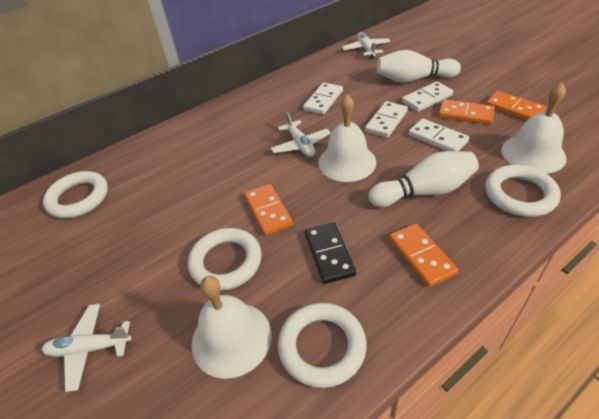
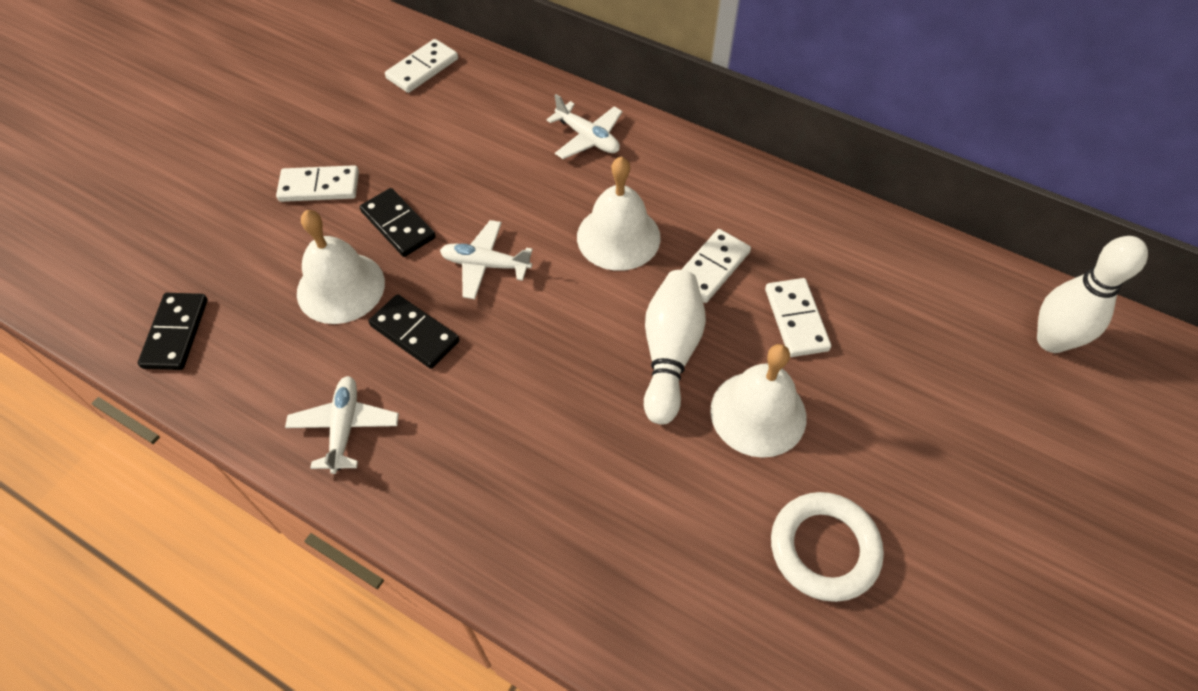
black domino: [305,222,356,284] = 1 -> [138,293,208,370] [360,188,436,257] [369,294,460,369] = 3
orange domino: [244,184,293,236] [389,223,458,287] [439,99,495,124] [486,91,547,120] = 4 -> none = 0
white ring: [43,171,108,218] [188,228,262,291] [278,303,367,388] [485,165,561,217] = 4 -> [771,492,884,602] = 1

